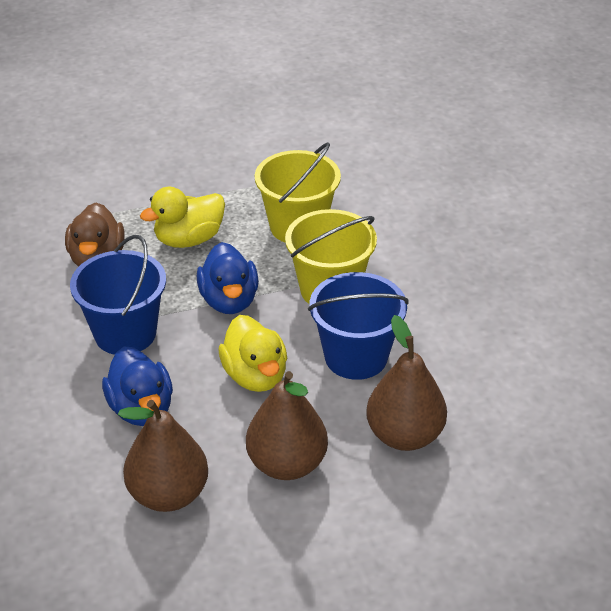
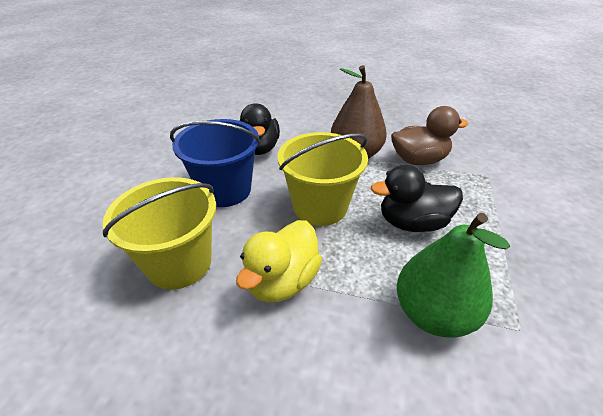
black duck: none = 0 -> [240,103,280,155] [371,165,463,232] = 2
blue bucket: [70,235,166,355] [308,272,409,380] = 2 -> [170,119,261,207] = 1
blue duck: [102,346,173,426] [197,242,259,314] = 2 -> none = 0
brown pear: [118,400,208,512] [246,371,328,480] [366,315,447,451] = 3 -> [331,65,387,159] = 1
green pear: none = 0 -> [397,213,510,338] = 1
yellow duck: [140,187,225,248] [219,315,287,392] = 2 -> [236,220,322,302] = 1

